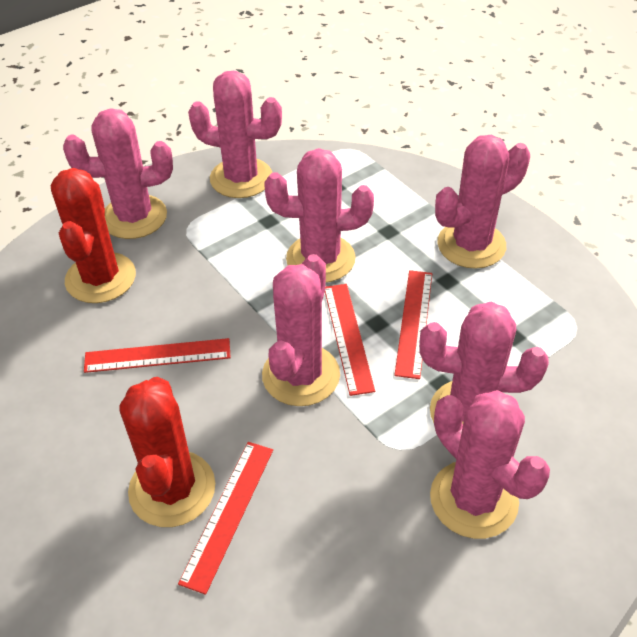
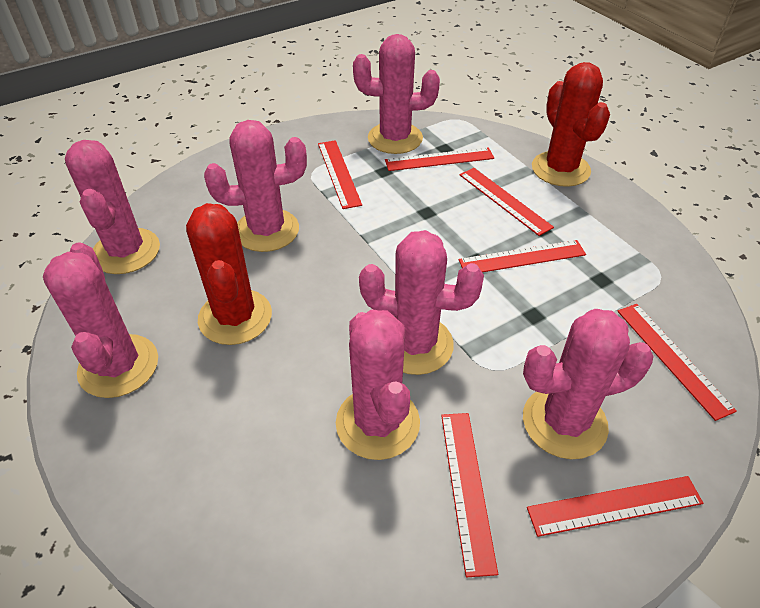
red ruler: [84,338,231,373] [178,442,273,595] [325,284,375,396] [394,270,432,379] = 4 -> [318,140,362,209] [385,147,494,171] [441,413,498,577] [459,240,586,272] [460,168,554,236] [527,476,703,537] [617,304,737,421] = 7

